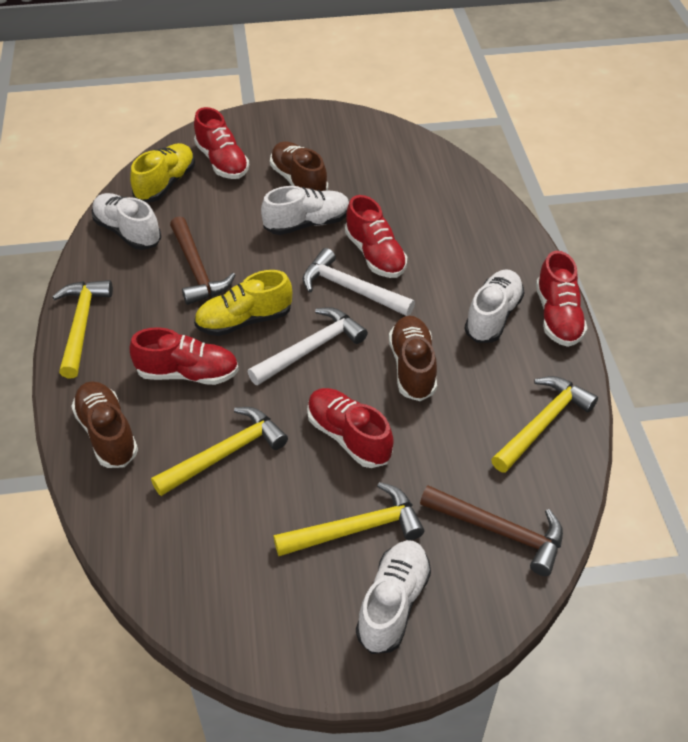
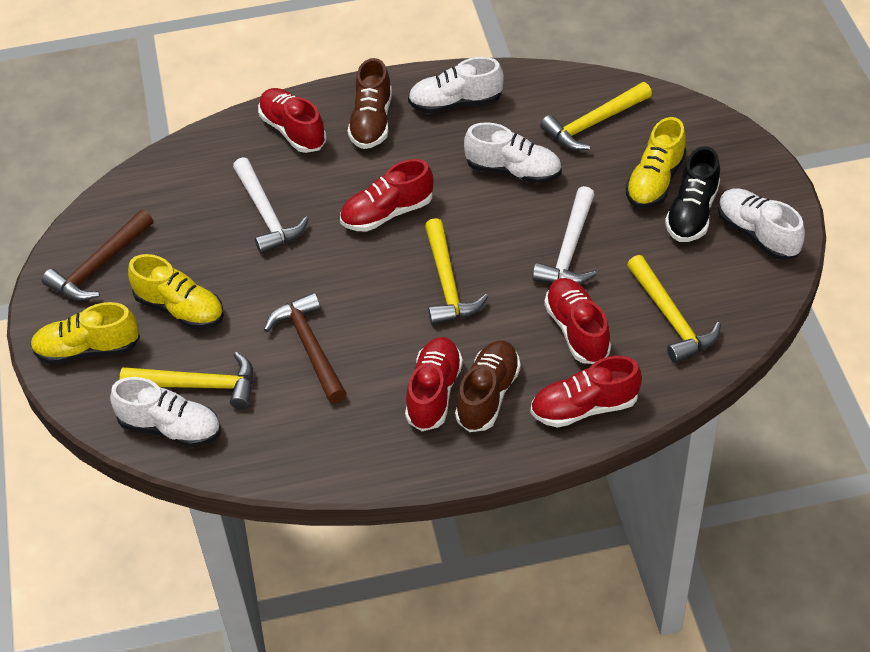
black shoe: none = 0 -> [665,146,720,242] = 1
brown shoe: [71,381,138,468] [270,141,328,191] [389,316,437,401] = 3 -> [348,58,392,149] [455,340,521,432] = 2
yellow shoe: [130,143,195,202] [194,270,292,336] = 2 -> [30,302,140,364] [128,254,224,329] [625,117,686,208] = 3

